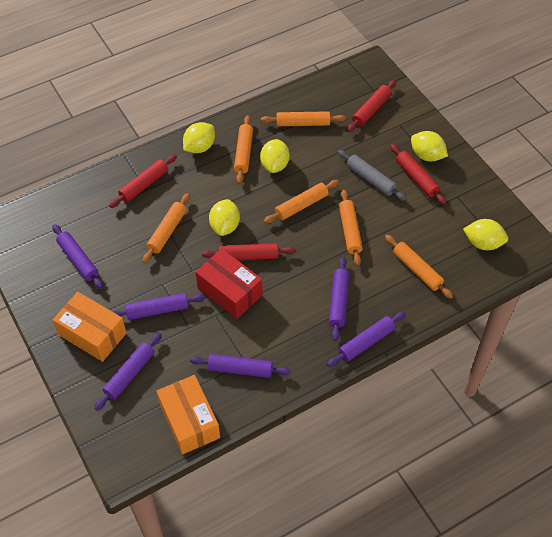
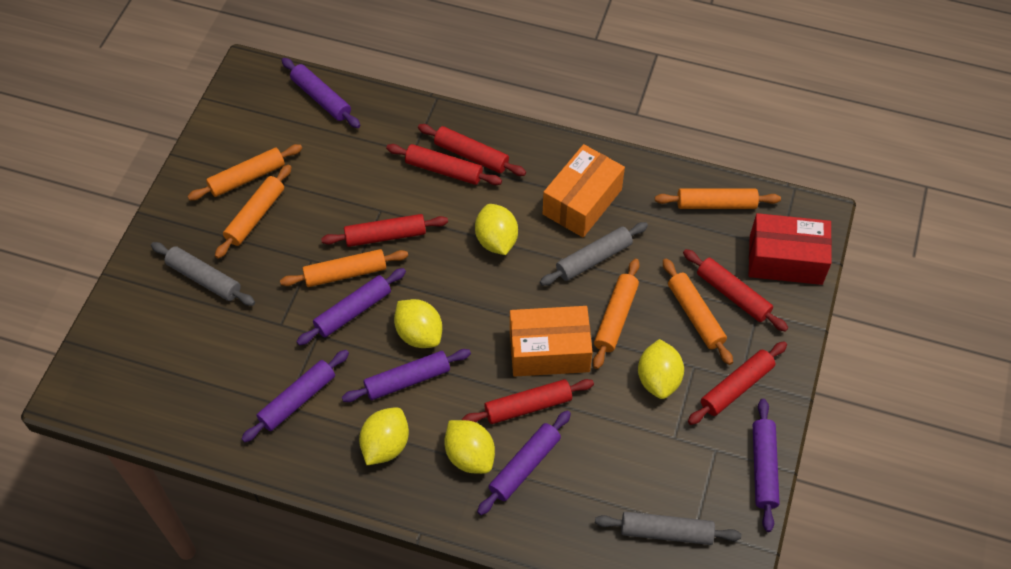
grey rolling pin: [338,150,407,201] = 1 -> [151,242,255,306] [540,222,648,286] [595,511,741,545] = 3
red rolling pin: [109,154,177,208] [202,243,296,260] [347,80,396,132] [390,144,446,205] = 4 -> [321,214,448,247] [386,144,502,185] [418,124,526,176] [462,379,594,424] [683,249,788,332] [688,341,787,425] = 6

